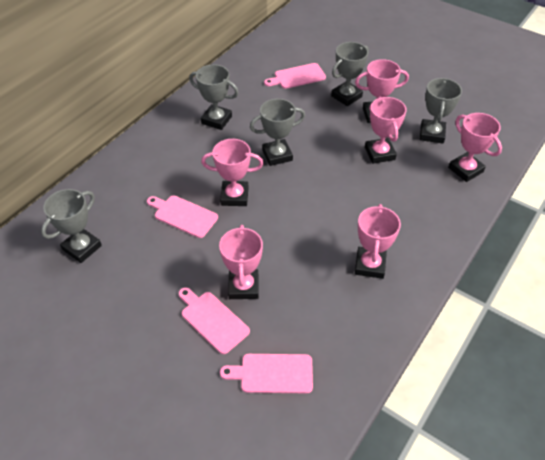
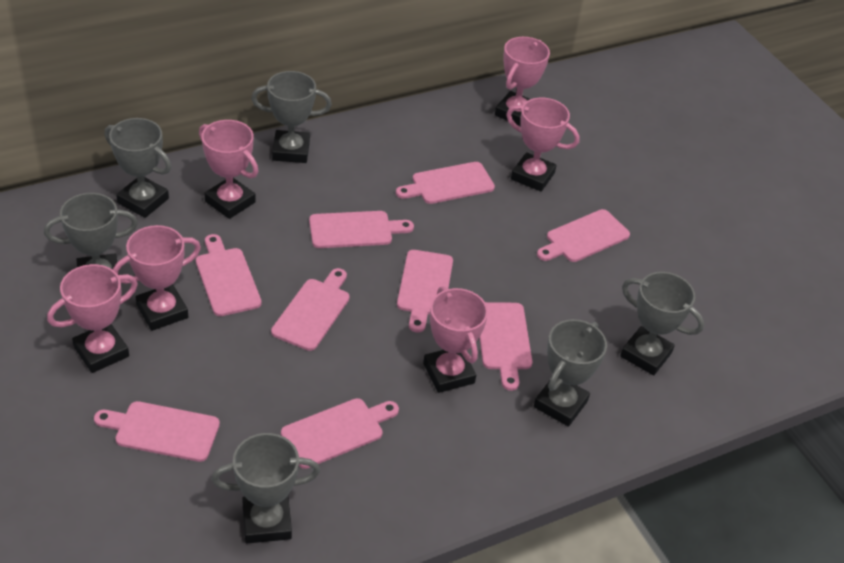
grey trophy: [41,189,102,263] [189,64,239,130] [250,99,305,166] [331,42,369,106] [420,78,462,144] = 5 -> [44,193,138,275] [105,118,172,218] [212,433,320,543] [251,71,332,163] [534,319,607,427] [620,272,704,375] = 6
pink cutting board: [147,195,218,238] [179,287,250,354] [220,354,313,393] [264,63,326,89] = 4 -> [94,401,220,462] [196,234,262,316] [271,268,350,351] [281,398,399,469] [309,211,414,248] [396,162,495,204] [397,250,453,332] [479,302,532,391] [537,209,630,262] = 9

